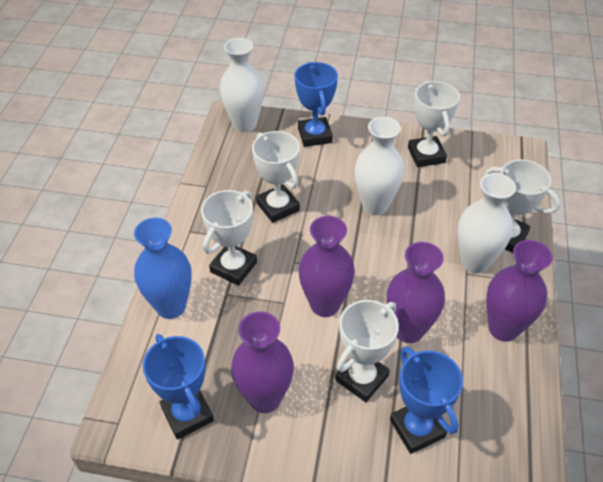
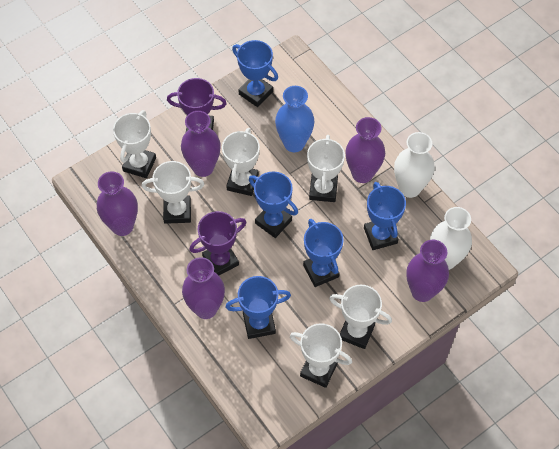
blue trophy: [143,334,214,439] [295,62,338,147] [390,347,463,454] = 3 -> [226,276,291,339] [232,40,278,107] [249,171,298,238] [303,219,344,287] [364,182,406,250] = 5
purple trophy: none = 0 -> [167,78,227,132] [189,211,246,275] = 2
purple vase: [231,311,294,413] [298,216,355,317] [386,242,445,343] [486,240,553,342] = 4 -> [97,171,138,236] [181,111,221,177] [182,257,225,319] [345,117,385,183] [406,240,449,302] = 5
white trophy: [201,190,257,286] [252,131,300,223] [335,300,399,402] [408,81,460,167] [484,160,560,253] = 5 -> [113,110,156,178] [142,161,205,224] [222,128,260,196] [290,323,352,388] [307,135,345,202] [329,285,392,349] = 6
white vase: [220,38,264,132] [355,117,405,215] [458,173,516,273] = 3 -> [394,132,435,198] [430,207,472,270] = 2

